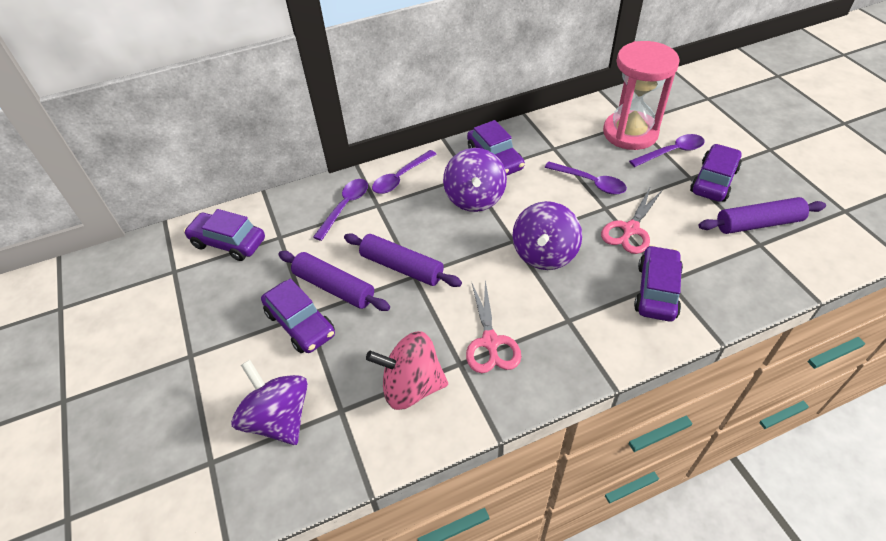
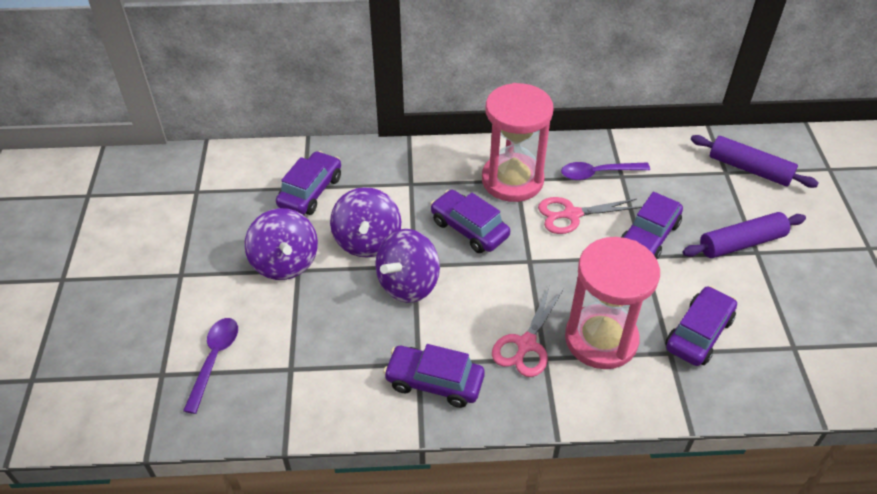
pink hourglass: [603,41,680,150] = 1 -> [482,83,554,202] [565,237,660,369] = 2
pink spinning top: [366,331,448,410] = 1 -> none = 0
purple rolling pin: [278,251,390,311] [344,233,462,287] [698,197,826,234] = 3 -> [682,212,806,258] [691,135,819,188] = 2
purple spoon: [313,179,368,241] [372,150,437,194] [544,162,627,195] [629,134,705,167] = 4 -> [183,318,238,414] [561,162,650,180] = 2

